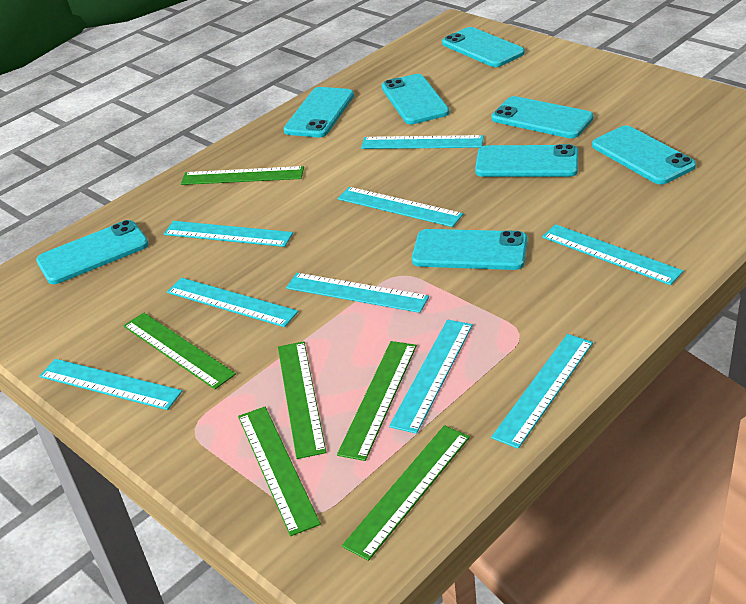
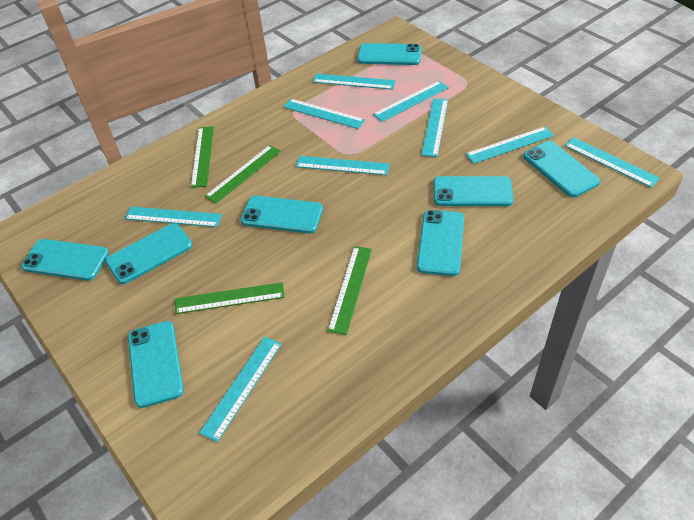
green ruler: [123,313,236,389] [181,166,304,185] [238,407,321,536] [278,341,326,459] [337,341,417,461] [342,425,470,561] = 6 -> [175,282,284,314] [191,126,214,188] [205,145,281,203] [327,246,372,335] = 4

